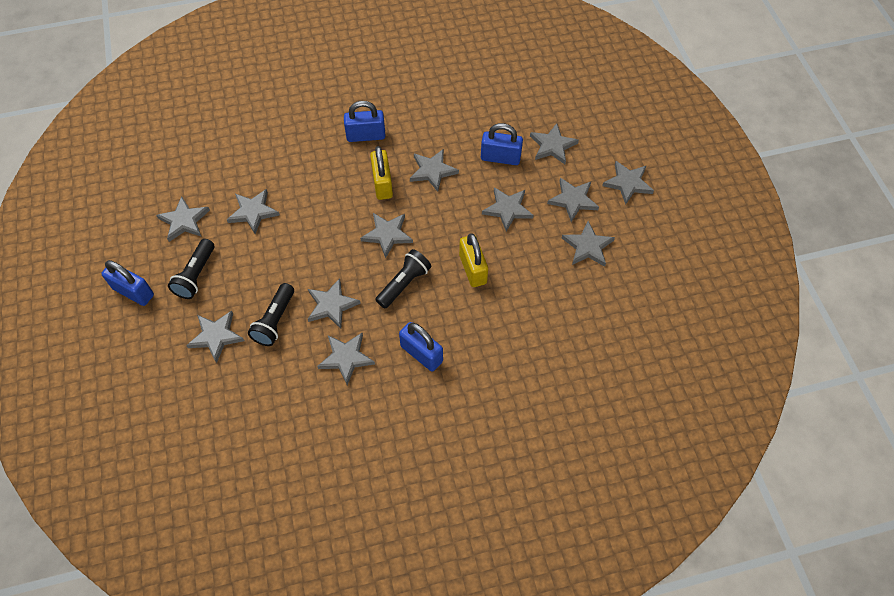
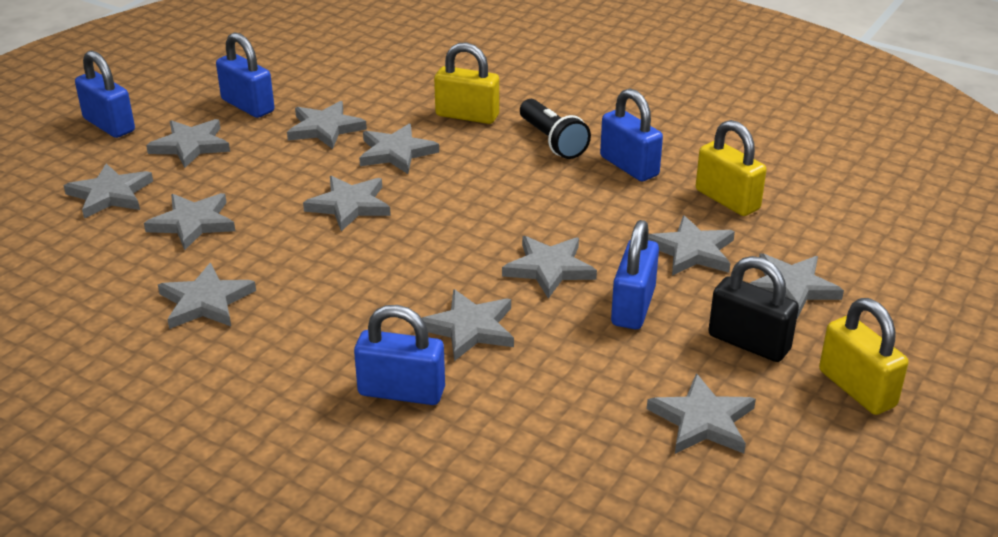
black flashlight: [168,239,214,299] [248,283,294,346] [375,249,431,309] = 3 -> [520,99,591,159] = 1
black padlock: none = 0 -> [708,256,799,362] = 1
blue padlock: [101,260,154,306] [344,101,386,142] [399,322,443,371] [481,123,523,165] = 4 -> [75,51,135,138] [216,32,274,118] [354,305,445,405] [600,88,663,181] [611,220,659,329] = 5
yellow padlock: [370,146,393,200] [459,233,488,287] = 2 -> [434,43,499,124] [696,120,767,216] [819,298,908,415] = 3

